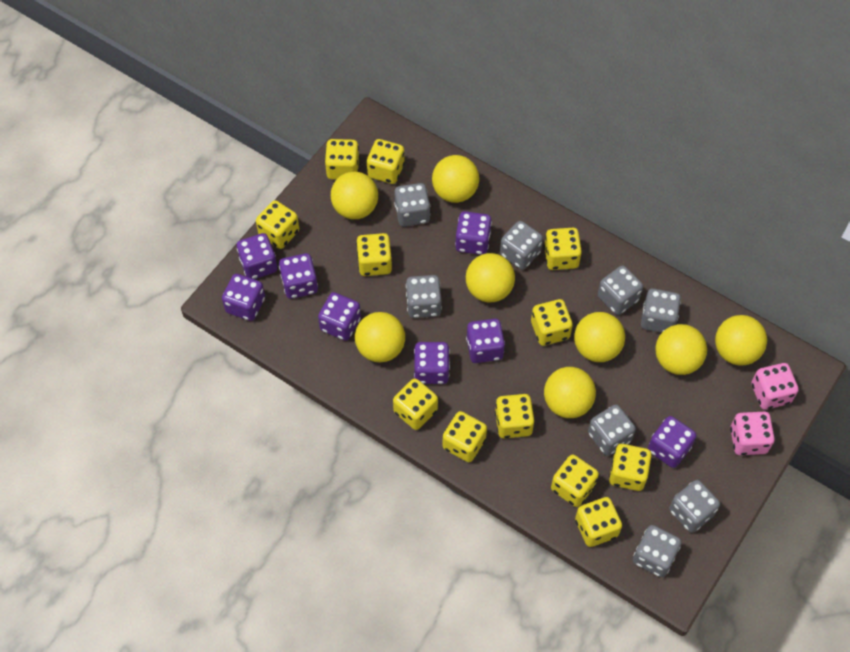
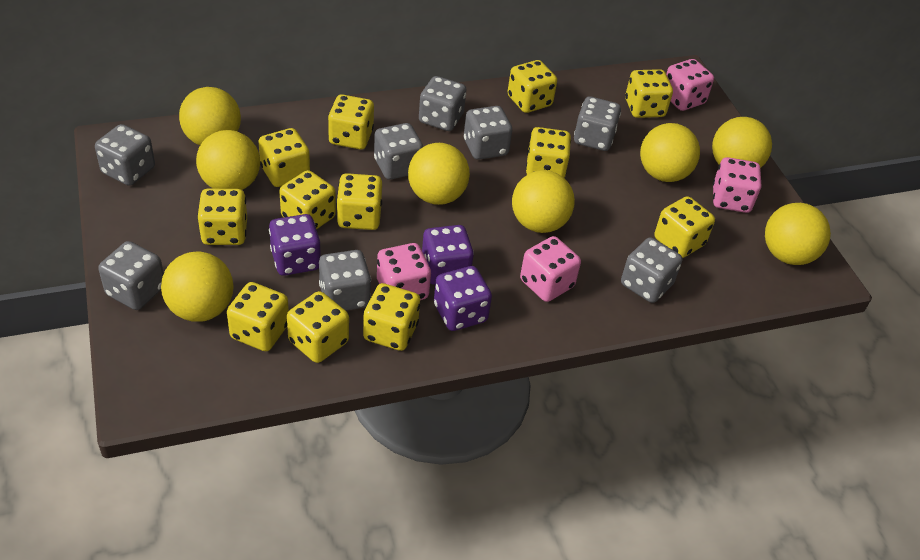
pink dice: [730,412,775,455] [751,363,799,410] = 2 -> [377,243,431,300] [520,236,581,302] [666,59,714,111] [713,157,761,213] = 4
purple dice: [222,274,265,321] [237,233,277,279] [279,253,318,299] [318,292,361,341] [414,342,450,384] [455,211,492,255] [466,319,505,363] [648,416,696,468] = 8 -> [269,214,321,276] [422,225,474,285] [434,266,492,331] = 3

